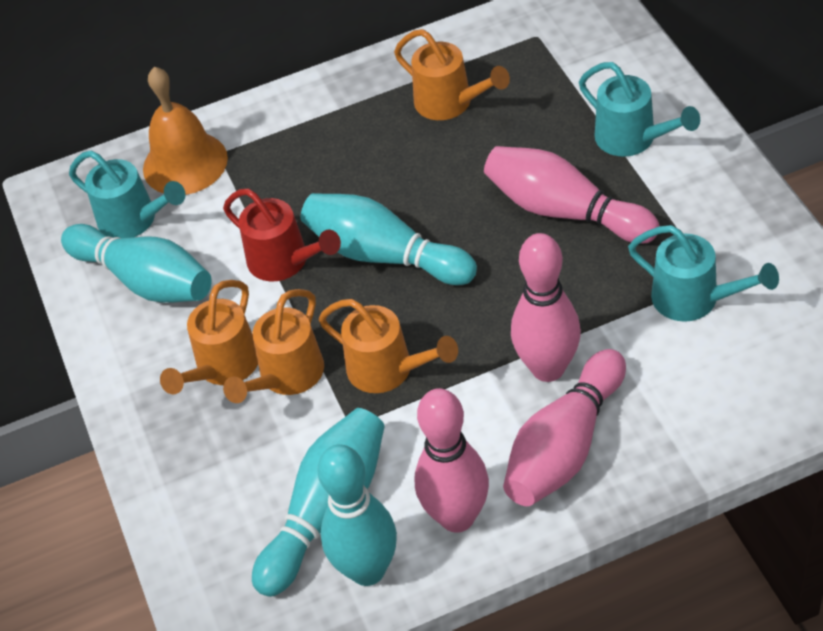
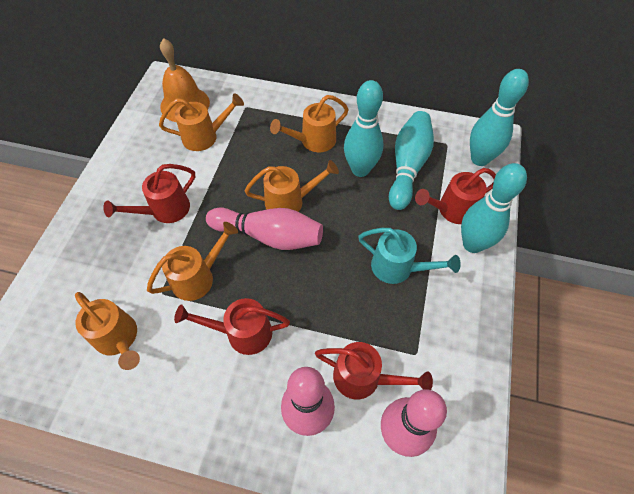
orange watering can: [160,280,258,394] [223,289,324,403] [319,299,458,393] [394,29,510,120] = 4 -> [75,292,140,370] [147,222,238,301] [159,93,244,151] [245,160,339,212] [270,95,349,152] = 5
pink bowling pin: [415,388,489,533] [484,146,659,244] [503,349,626,506] [511,233,581,382] = 4 -> [206,208,323,250] [281,367,335,436] [381,389,447,457] = 3
red watering can: [223,188,341,281] = 1 -> [103,164,195,223] [174,298,290,355] [315,342,433,399] [415,168,496,224] = 4
turquoise watering can: [69,150,186,238] [579,62,700,157] [628,225,779,322] = 3 -> [358,228,461,284] = 1

